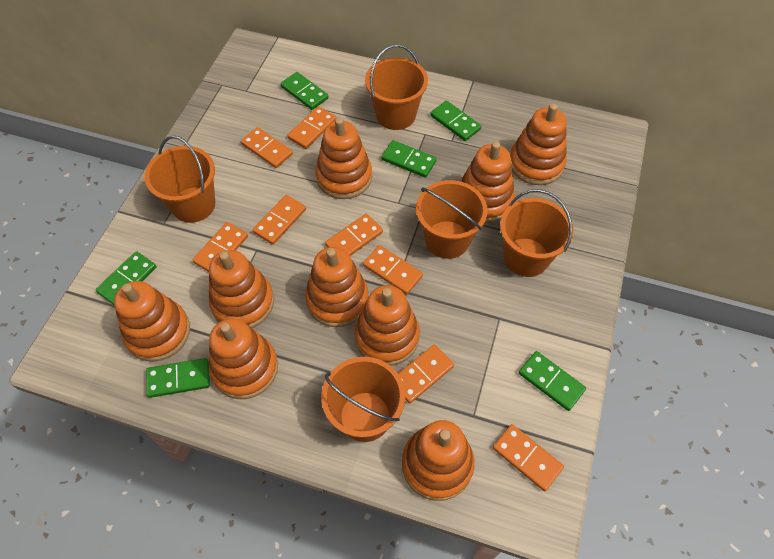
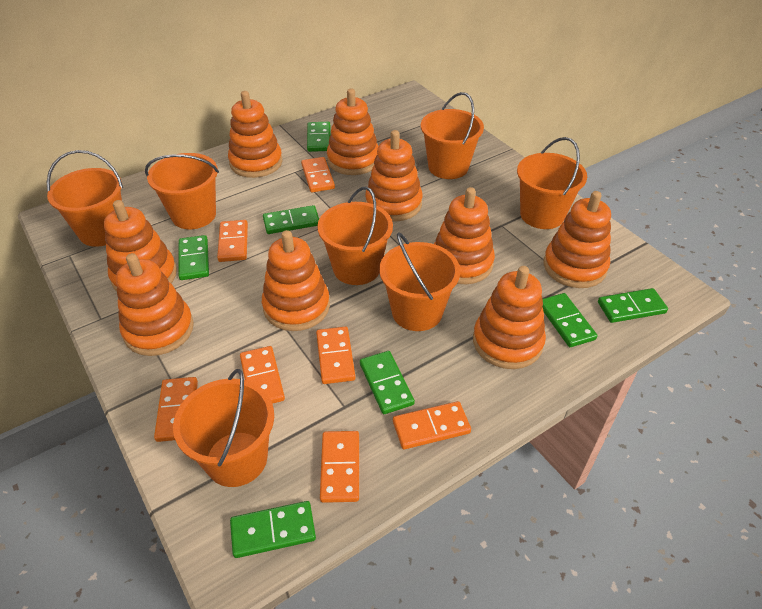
green domino: [95,251,156,305] [146,358,210,398] [280,72,329,110] [381,140,437,178] [430,101,481,141] [519,351,586,411] = 6 -> [178,235,209,280] [230,501,316,558] [263,205,319,234] [307,122,331,152] [360,351,415,414] [543,293,597,347] [598,288,668,323] = 7
orange bucket: [145,136,215,223] [321,357,405,442] [365,44,428,130] [416,180,488,259] [500,189,574,277] = 5 -> [47,150,123,247] [145,153,219,229] [173,369,274,487] [317,187,393,285] [379,232,460,331] [421,92,484,179] [517,137,587,229] = 7
orange domino: [193,222,248,272] [241,127,293,168] [253,195,306,245] [287,106,336,149] [325,214,383,256] [363,245,423,295] [398,344,454,403] [493,424,564,491] = 8 -> [154,377,198,442] [217,220,248,262] [240,346,285,404] [301,157,335,192] [316,327,355,384] [320,431,359,503] [393,401,471,449] = 7

